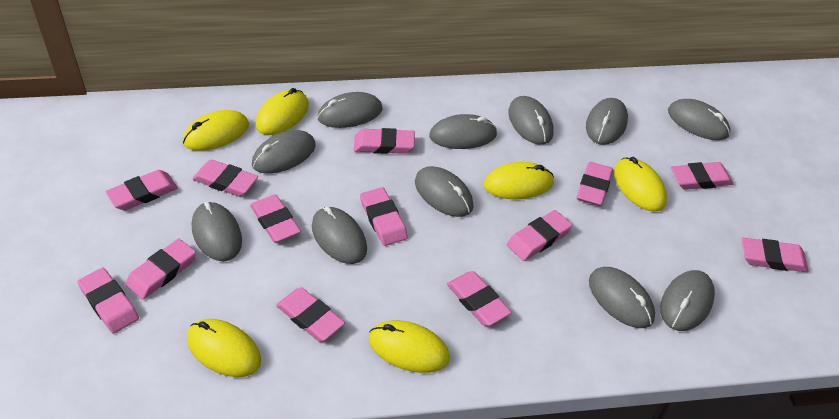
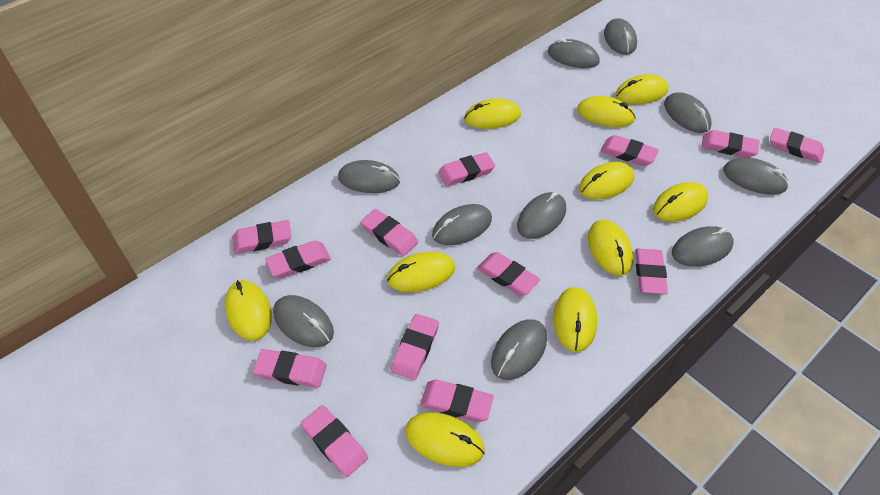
grey mouse: [192,202,242,261] [252,130,316,174] [312,207,367,264] [317,92,383,128] [415,166,474,217] [429,114,497,149] [508,96,554,145] [586,98,628,145] [589,267,655,328] [660,270,715,331] [668,99,730,140] = 11 -> [273,295,334,347] [338,160,400,193] [432,204,492,245] [491,319,547,380] [517,192,566,239] [548,38,600,68] [604,18,637,55] [664,93,712,133] [672,226,734,267] [723,158,789,195] = 10
yellow mouse: [183,110,249,151] [187,319,261,377] [256,88,309,135] [368,320,450,373] [484,162,554,199] [614,157,667,212] = 6 -> [225,280,272,341] [387,251,455,292] [405,412,485,467] [464,99,521,129] [553,287,597,352] [577,96,636,127] [579,162,634,199] [588,220,633,276] [615,74,669,104] [653,182,708,222] = 10

